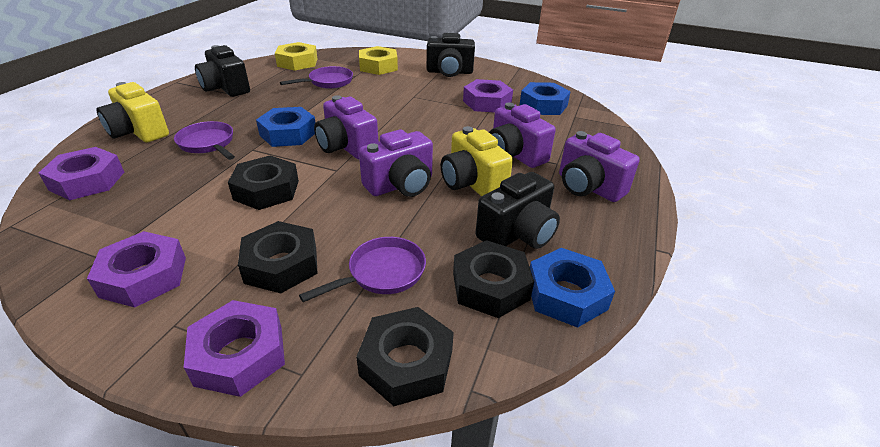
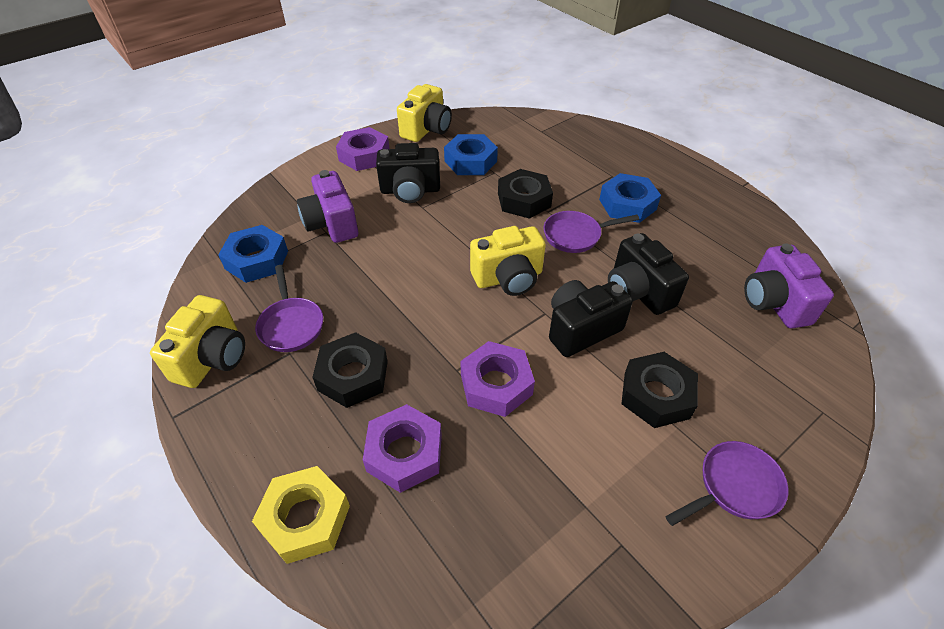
black nut: [228,155,299,210] [238,221,318,294] [356,307,454,406] [453,240,534,318] = 4 -> [312,332,388,408] [498,169,553,219] [621,352,698,428] = 3
purple camera: [314,95,378,159] [359,129,433,197] [489,102,556,168] [559,131,640,202] = 4 -> [297,170,358,243] [744,244,834,328] = 2
purple nut: [39,147,124,200] [87,231,186,308] [184,300,285,397] [463,79,513,112] = 4 -> [336,127,390,171] [363,404,442,493] [460,341,535,417] = 3
yellow camera: [96,82,169,143] [441,126,513,197] = 2 -> [150,295,245,388] [397,84,452,142] [470,226,546,296] = 3
yellow nut: [275,42,317,71] [359,46,398,75] = 2 -> [252,466,350,564] = 1

